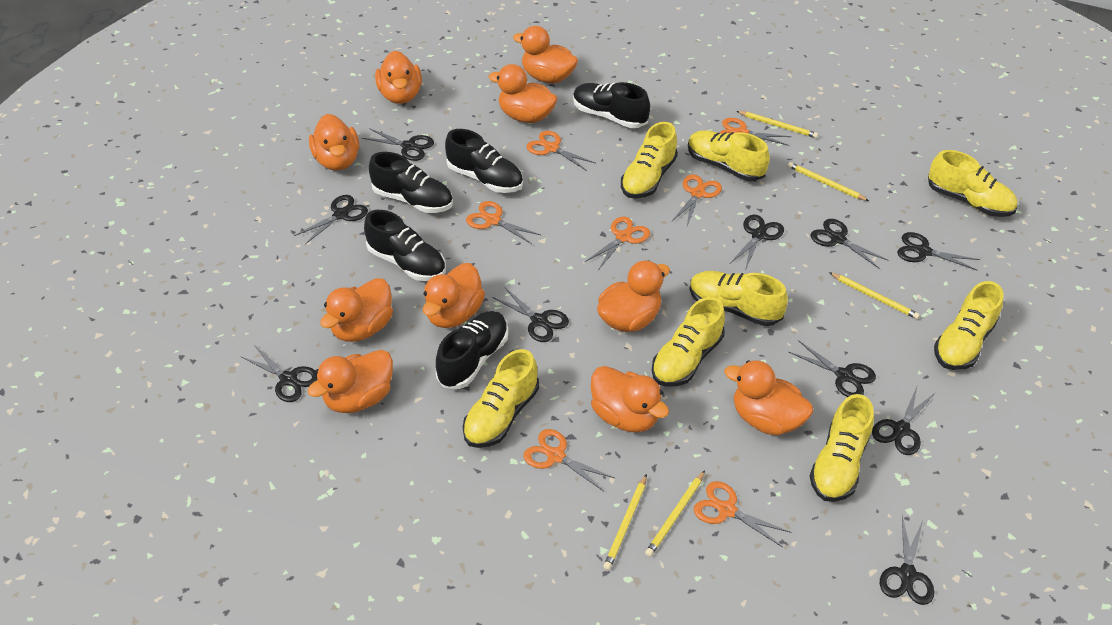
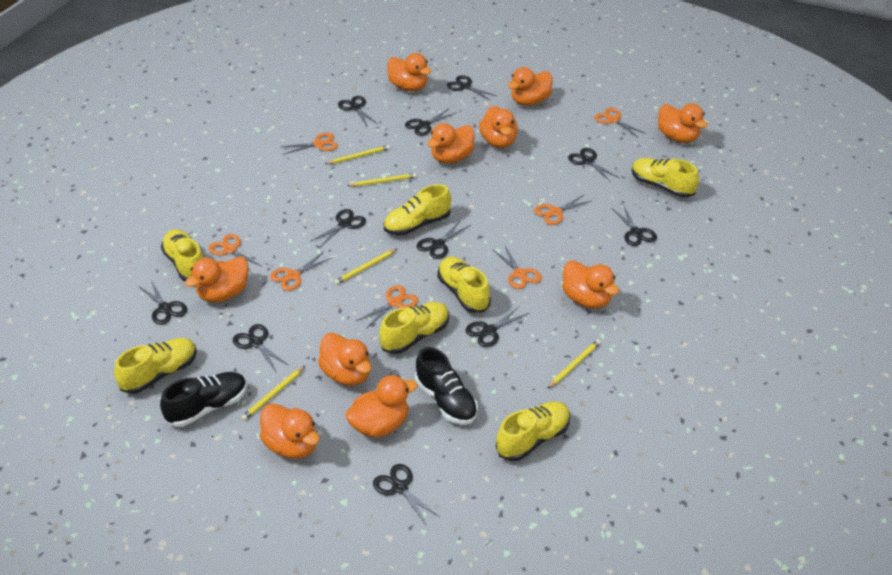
black scissors: [240,345,317,402] [294,195,368,244] [362,128,434,161] [492,287,569,342] [730,215,784,268] [789,340,876,397] [810,219,889,268] [872,387,935,455] [880,516,934,605] [897,232,980,271] = 10 -> [138,280,187,325] [233,324,288,371] [310,209,366,247] [338,96,378,126] [373,464,440,526] [405,109,456,136] [417,220,471,259] [447,75,497,101] [465,306,529,347] [568,148,619,181] [612,206,657,246] = 11
black shoe: [364,210,446,281] [369,152,453,213] [436,311,509,389] [445,129,523,193] [573,82,650,128] = 5 -> [160,372,247,427] [415,347,478,425] = 2
yellow shoe: [463,349,539,448] [621,122,678,199] [652,297,725,387] [688,130,770,181] [689,271,788,326] [810,394,874,502] [928,150,1017,217] [934,281,1004,370] = 8 -> [114,338,197,394] [161,229,204,281] [379,302,449,354] [384,184,451,235] [438,257,491,313] [496,401,570,461] [632,158,699,198] = 7

